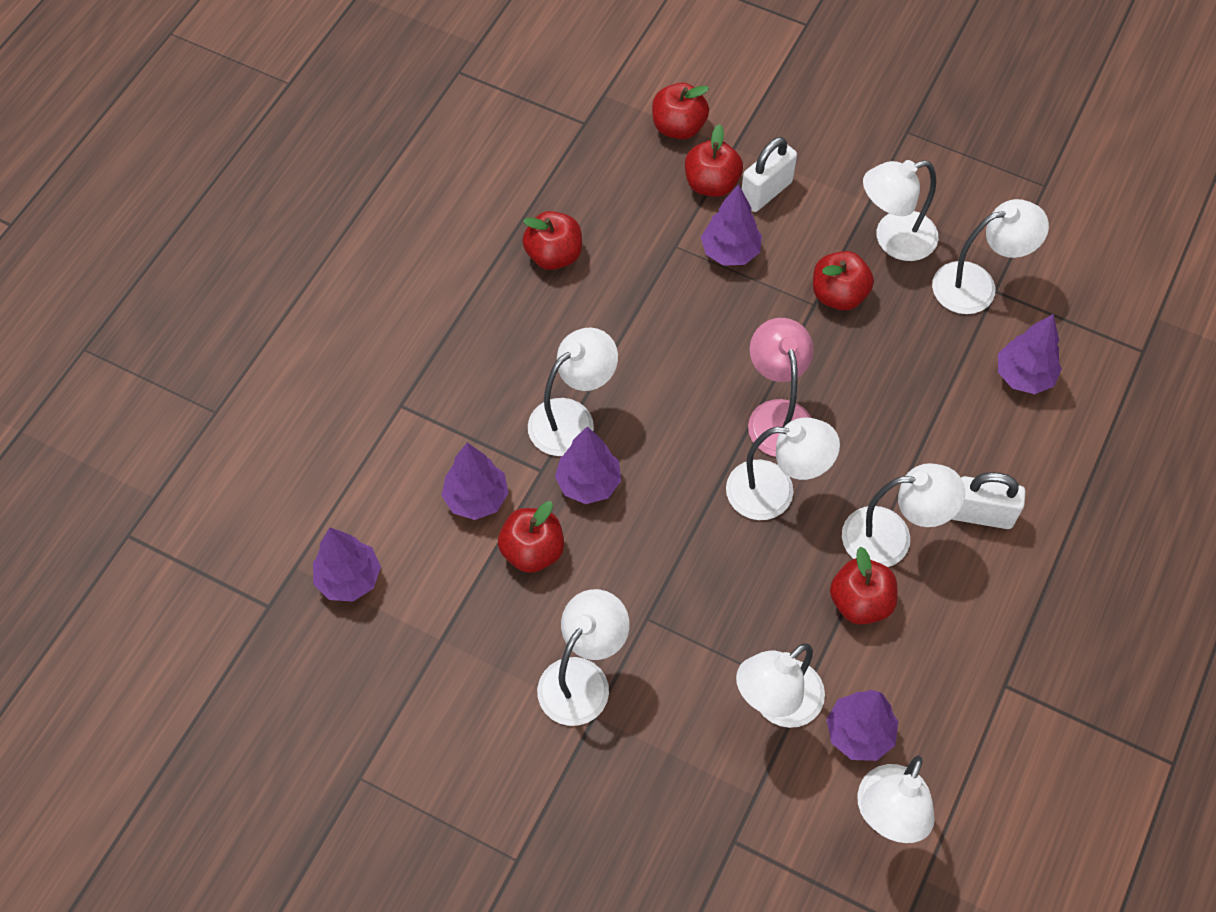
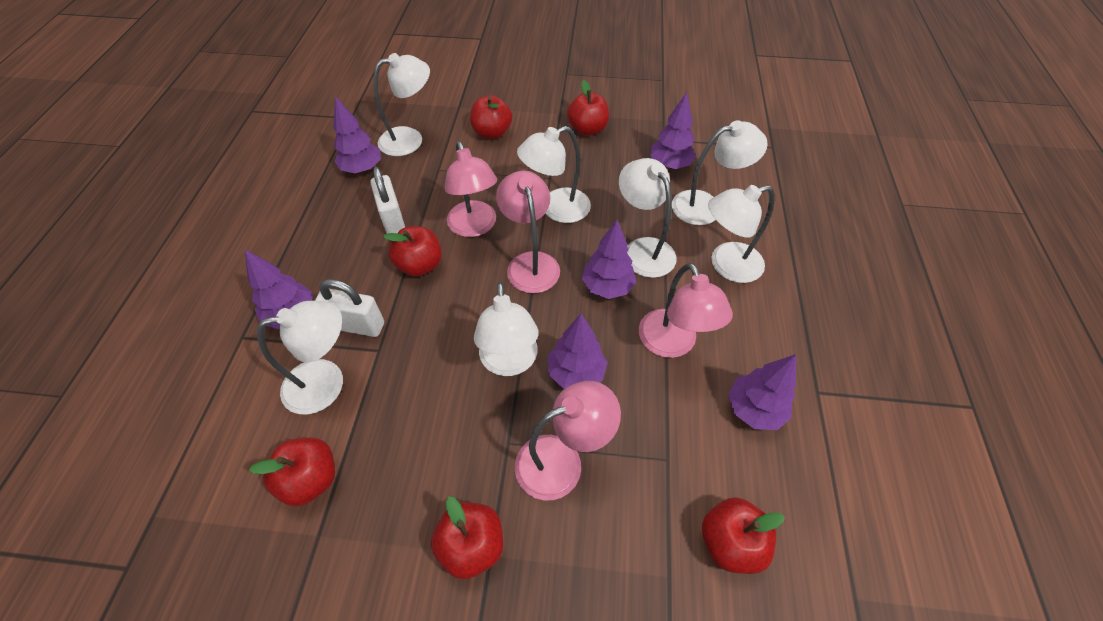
pink lamp: [748,318,814,457] = 1 -> [445,141,497,237] [496,171,560,293] [515,381,621,500] [639,263,733,358] = 4
white lamp: [528,328,618,456] [537,589,629,726] [726,417,840,520] [736,643,825,728] [842,463,965,567] [857,755,935,843] [863,160,938,261] [932,199,1049,314] = 8 -> [257,301,343,415] [374,53,430,156] [474,282,539,376] [517,126,591,223] [619,158,676,278] [672,120,768,225] [708,185,775,283] = 7

